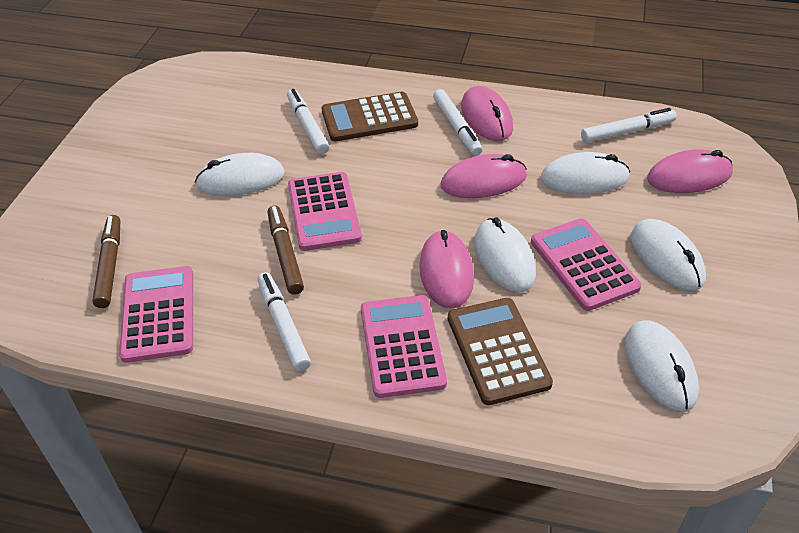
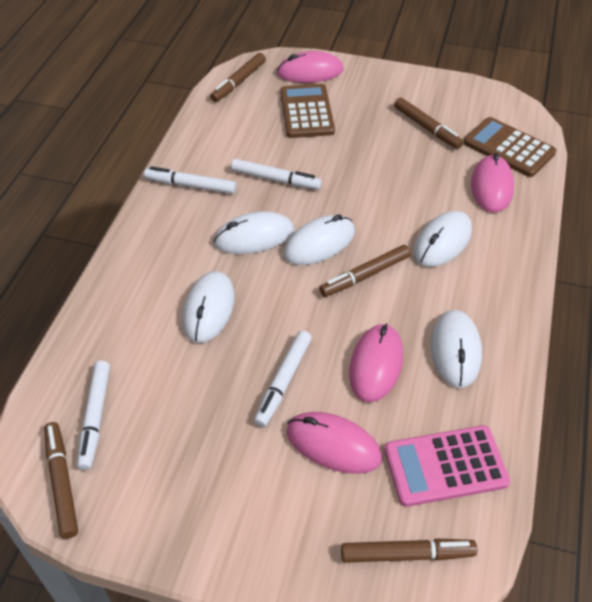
brown marker: [92,215,120,308] [268,205,304,295] = 2 -> [44,422,78,539] [210,53,266,102] [319,245,410,297] [341,538,477,563] [394,97,463,149] = 5
pink calculator: [119,266,193,363] [288,172,362,251] [361,295,447,398] [531,218,641,311] = 4 -> [384,425,510,507] = 1

